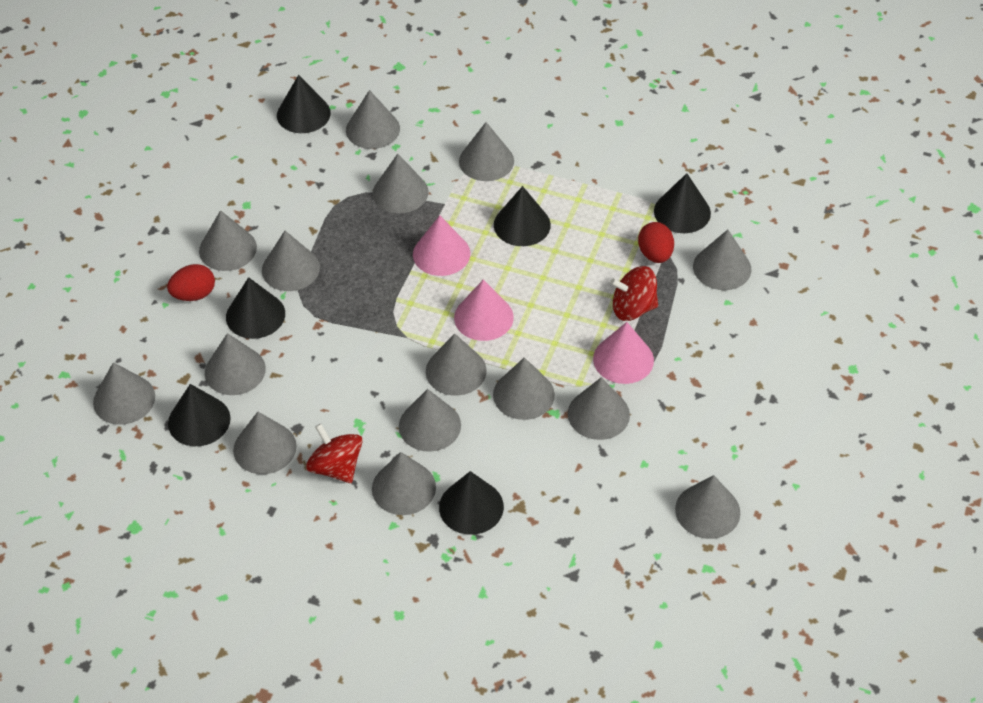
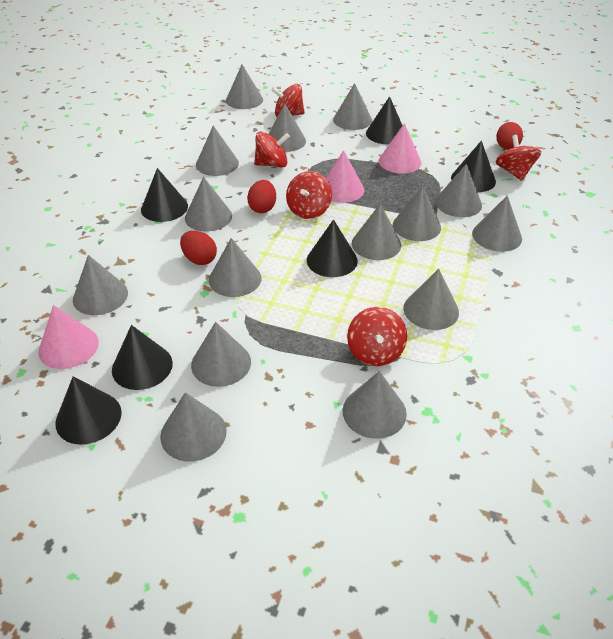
red egg: [167,264,215,301] [638,222,674,263] = 2 -> [180,231,217,265] [247,180,276,213] [496,122,523,150] = 3
red spinning top: [306,424,363,483] [610,266,658,321] = 2 -> [254,132,290,168] [271,84,305,117] [286,171,332,219] [347,307,407,366] [496,135,541,181] = 5

